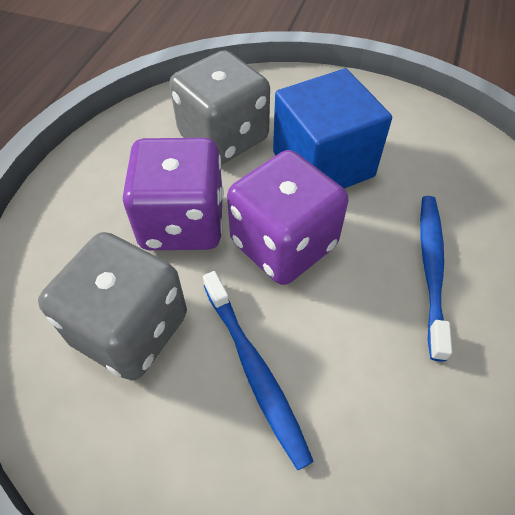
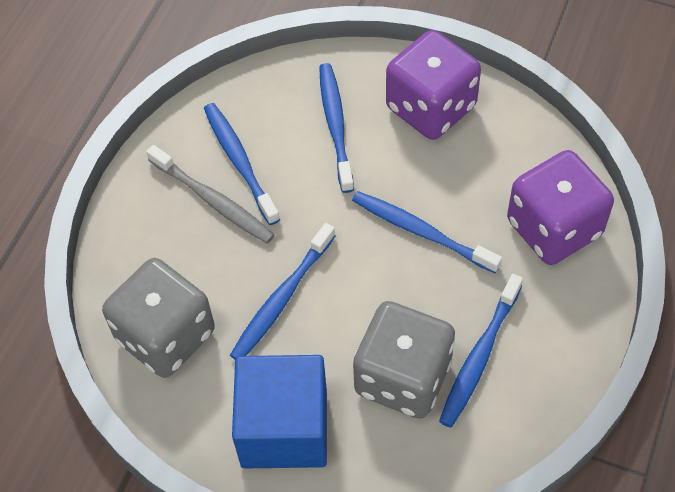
blue toothbrush: [203,271,314,470] [420,196,452,361] = 2 -> [204,103,280,225] [230,223,336,360] [319,63,354,193] [352,191,502,273] [439,274,523,428] = 5
grey toothbrush: none = 0 -> [146,145,274,244] = 1

